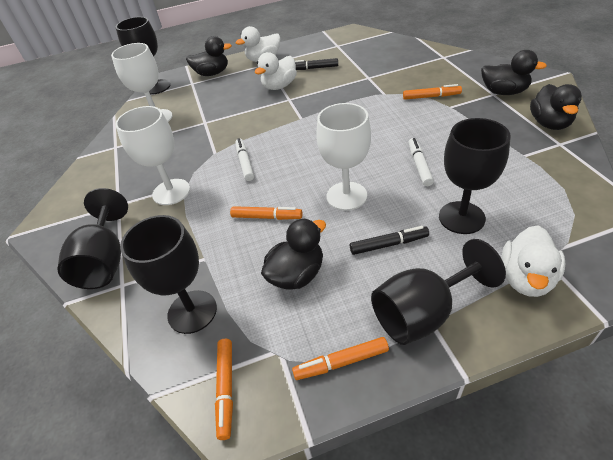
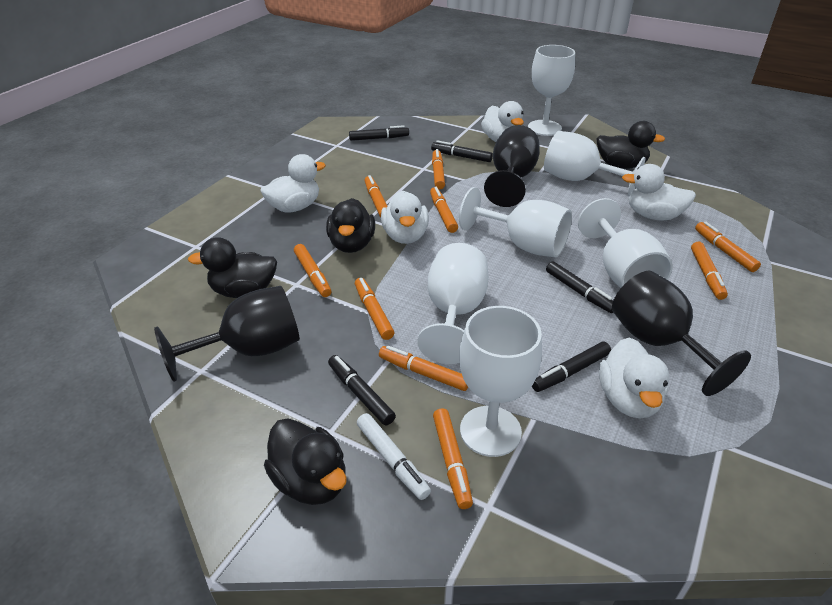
black goblet: [58,188,128,289] [115,17,170,95] [120,215,217,334] [371,239,506,345] [439,118,511,234] = 5 -> [154,286,300,382] [484,125,540,207] [612,271,751,396] = 3
black marker: [295,58,338,70] [350,226,429,255] = 2 -> [328,355,396,426] [349,125,409,141] [431,140,493,162] [532,342,611,392] [546,261,613,313] = 5
orange marker: [215,339,233,440] [230,206,302,220] [292,337,389,380] [403,84,462,100] = 4 -> [294,244,331,297] [355,278,394,340] [364,175,387,217] [379,346,468,391] [430,187,458,233] [432,149,445,189] [433,408,473,509] [691,242,728,300] [695,222,761,272] = 9
white duck: [236,26,280,62] [255,52,297,90] [501,226,565,297] = 3 -> [260,154,326,213] [381,191,429,244] [481,101,524,142] [599,338,669,418] [622,164,696,220] = 5
white goblet: [111,43,173,122] [115,106,190,205] [316,103,371,211] = 3 -> [417,243,489,364] [459,187,572,257] [459,306,542,457] [528,45,575,136] [544,131,646,196] [578,198,673,288] = 6
white marker: [236,138,254,181] [408,138,434,186] = 2 -> [357,413,431,500] = 1

